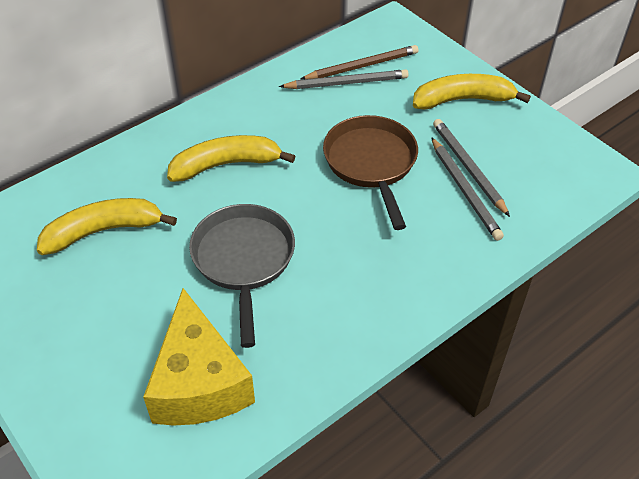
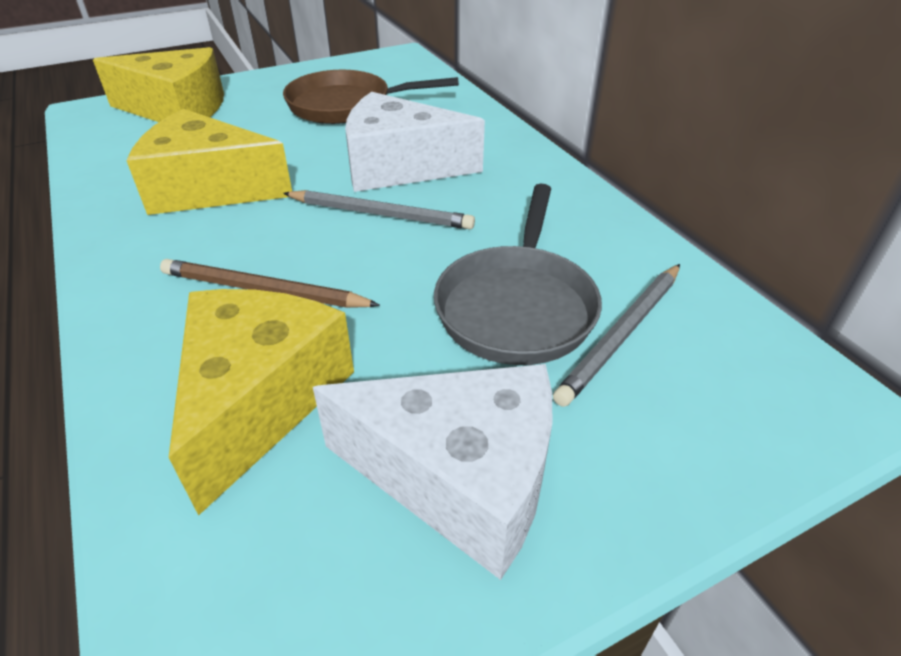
grey pencil: [279,69,409,89] [431,137,504,241] [433,119,510,217] = 3 -> [283,190,475,229] [553,264,680,407] = 2
white cheese: none = 0 -> [313,364,552,580] [345,92,485,192] = 2
yellow banana: [37,198,177,255] [167,135,295,182] [413,74,531,110] = 3 -> none = 0
yellow cheese: [143,288,255,426] = 1 -> [93,47,224,122] [126,109,292,215] [168,289,354,515] = 3

